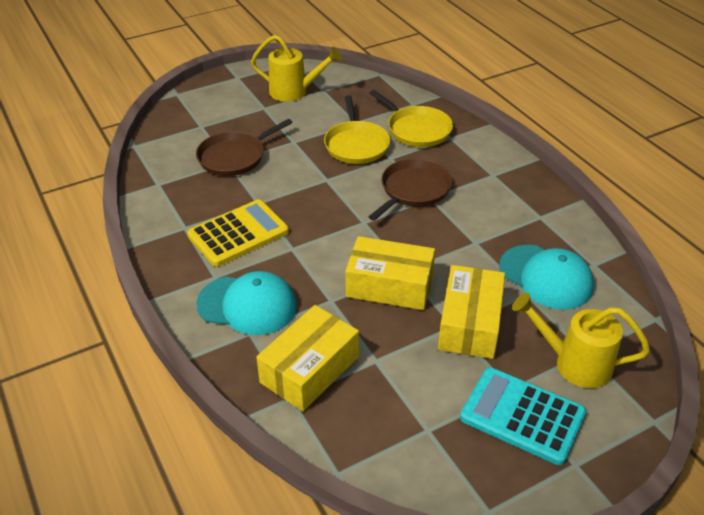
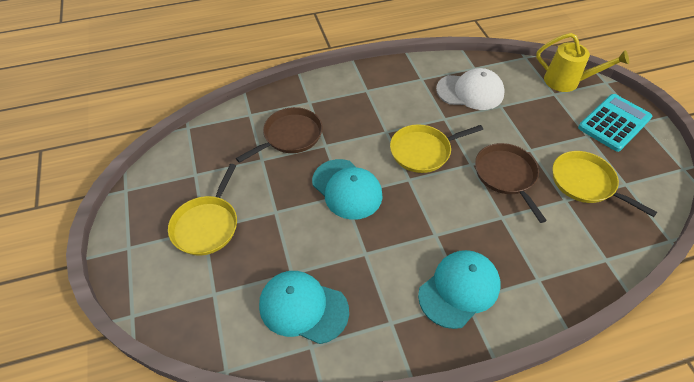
turquoise cap: [196,271,297,335] [499,245,594,310] = 2 -> [259,271,349,344] [312,159,383,220] [418,250,500,329] = 3
white cap: none = 0 -> [436,68,505,110] = 1
yellow box: [256,305,359,411] [346,236,435,310] [438,265,505,359] = 3 -> none = 0
yellow calculator: [187,199,289,267] = 1 -> none = 0
yellow pan: [324,95,390,164] [370,90,453,147] = 2 -> [168,164,237,255] [390,124,483,173] [552,151,657,217] = 3
yellow watering can: [251,35,342,102] [512,293,650,388] = 2 -> [536,33,629,92] = 1

